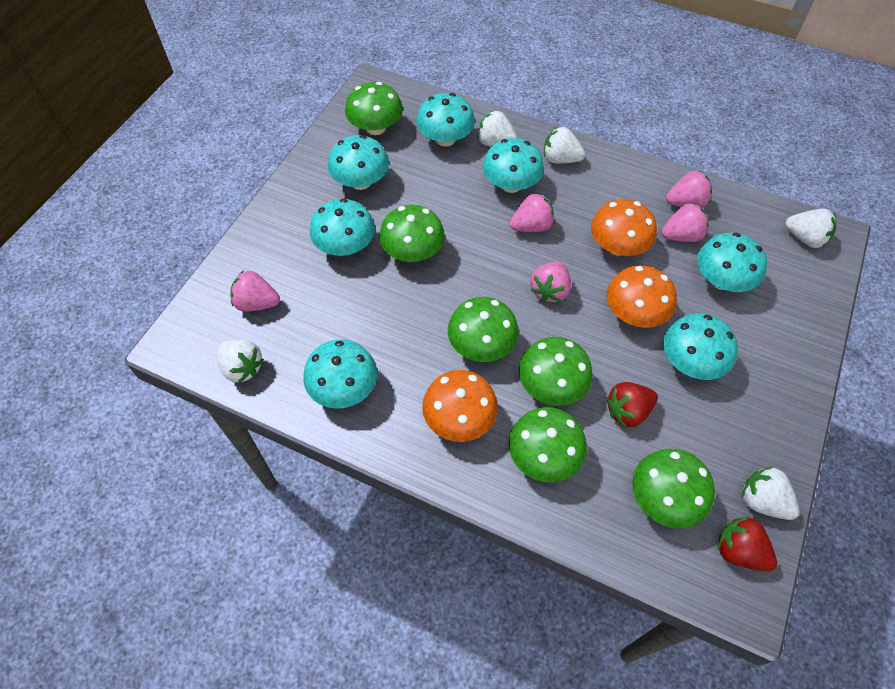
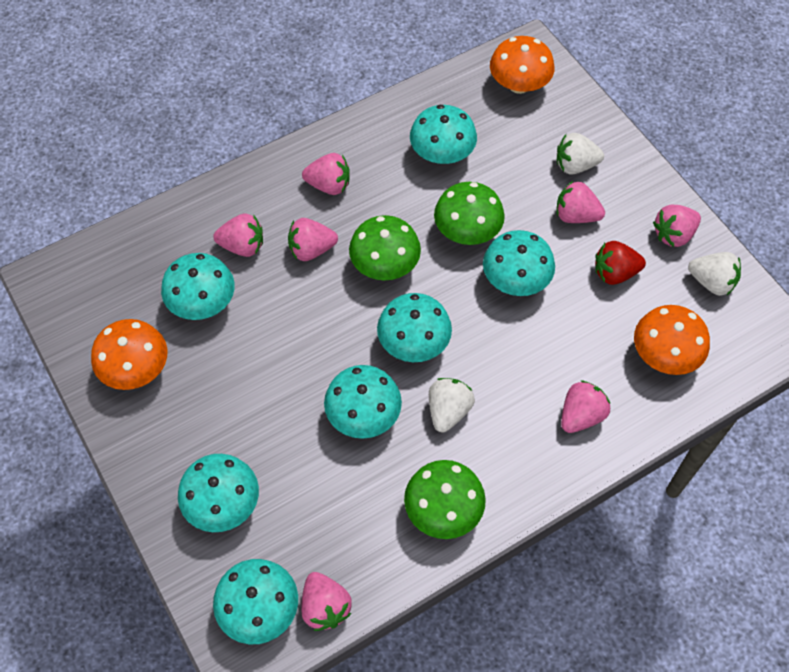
green mushroom: [345,82,403,135] [379,205,445,262] [448,297,519,362] [509,407,587,483] [519,337,593,406] [632,449,715,528] = 6 -> [349,215,421,281] [404,460,486,539] [434,182,505,245] = 3
pink strawberry: [230,270,280,312] [510,193,555,232] [530,262,571,303] [661,203,709,242] [666,171,712,208] = 5 -> [213,213,263,257] [288,218,338,261] [301,572,352,631] [302,153,350,195] [556,181,605,223] [561,380,610,433] [653,205,701,247] = 7
red strawberry: [606,382,658,427] [717,516,777,571] = 2 -> [595,241,646,285] = 1
white strawberry: [217,340,264,383] [477,110,518,147] [544,127,586,164] [742,466,799,520] [785,209,836,248] = 5 -> [429,378,475,432] [557,133,604,175] [688,252,741,296] = 3

